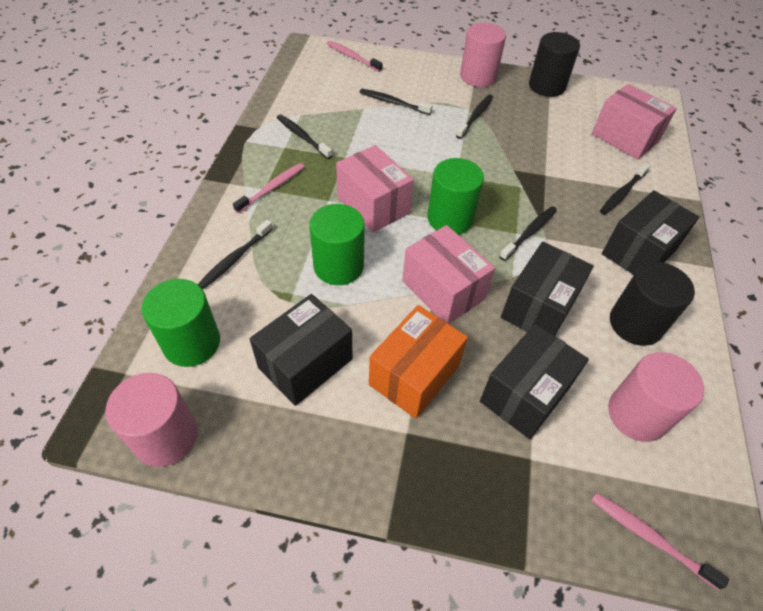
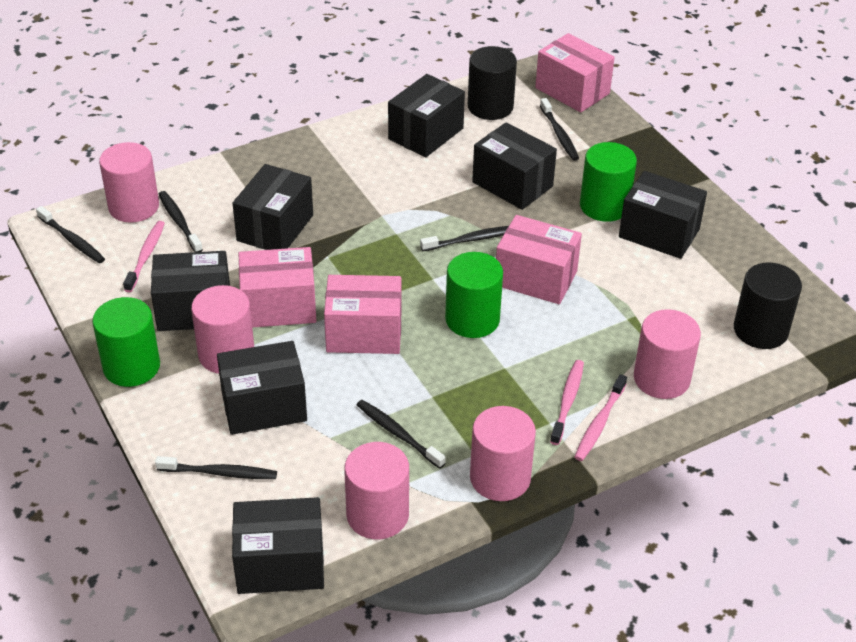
black box: [250,294,353,406] [480,324,589,439] [501,242,594,336] [602,190,699,275] = 4 -> [151,251,230,331] [217,341,307,435] [232,164,313,250] [232,497,324,594] [388,74,465,157] [472,122,557,210] [619,171,707,259] = 7
orange box: [369,305,468,419] = 1 -> none = 0
pink box: [336,145,414,233] [402,225,495,324] [592,84,677,160] = 3 -> [238,247,316,328] [324,275,401,354] [496,215,582,304] [535,33,615,112] = 4
pink cylinder: [105,373,198,467] [460,23,506,87] [608,352,704,442] = 3 -> [99,142,159,223] [191,285,254,374] [344,442,409,539] [470,406,536,501] [634,309,701,399] = 5

